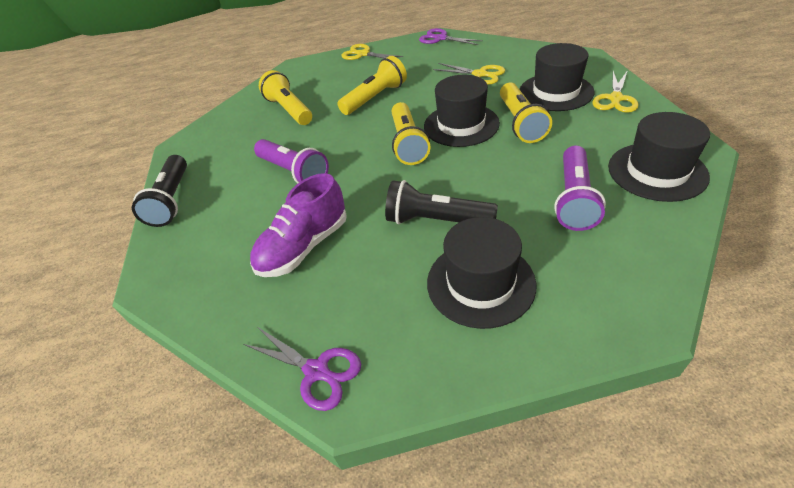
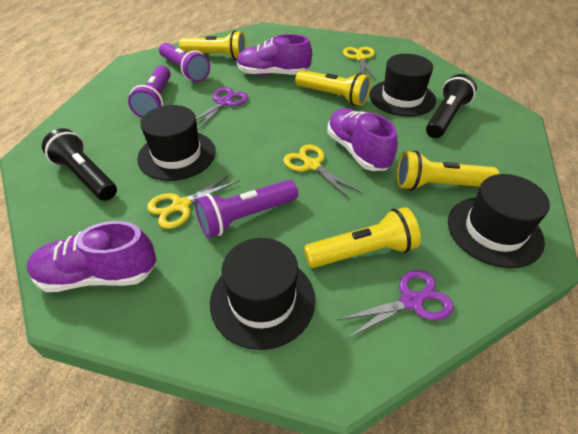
purple flashlight: [254,139,329,184] [554,146,606,231] = 2 -> [128,65,171,118] [159,43,210,82] [195,180,298,238] = 3
purple shoe: [250,173,347,277] = 1 -> [27,221,156,292] [237,34,312,75] [327,108,398,171] = 3

